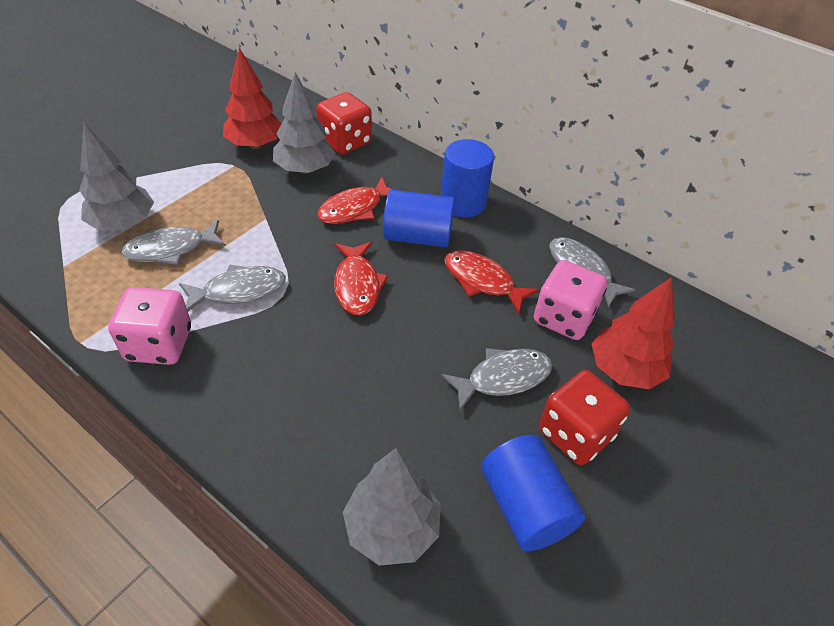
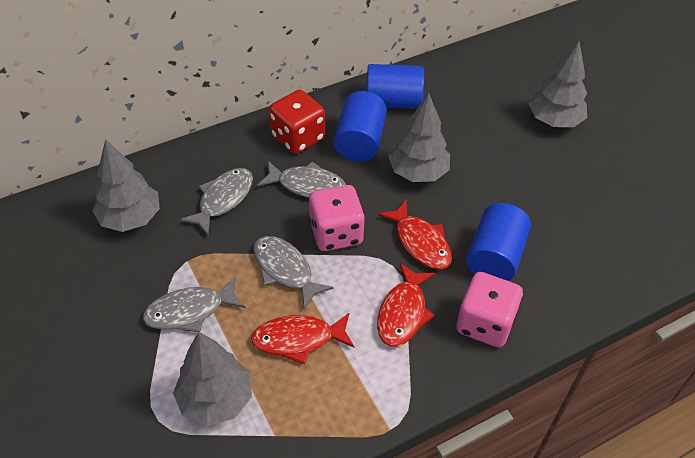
grey tree: [79,122,154,230] [273,72,335,174] [343,448,441,566] = 3 -> [92,139,160,232] [173,332,252,426] [388,93,450,182] [528,41,587,127] = 4
red dice: [316,92,372,155] [539,370,630,465] = 2 -> [269,90,325,154] = 1
red tree: [223,47,281,149] [592,277,674,389] = 2 -> none = 0

